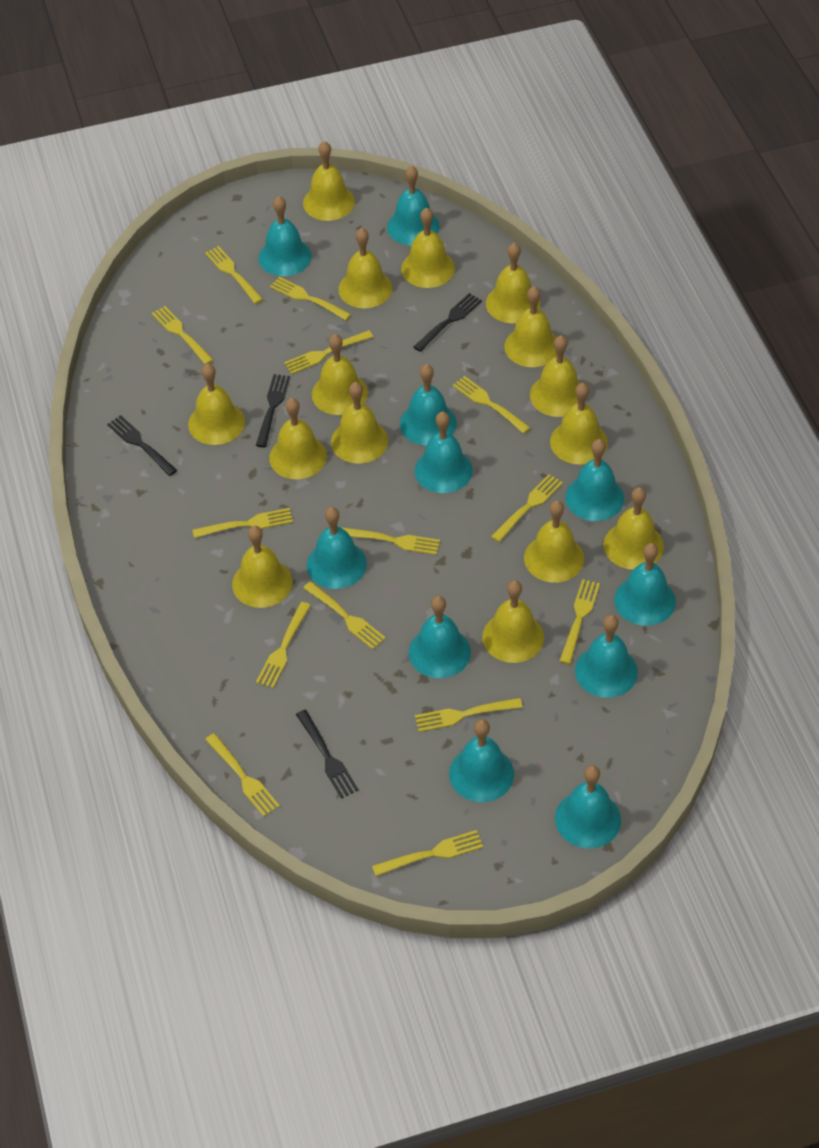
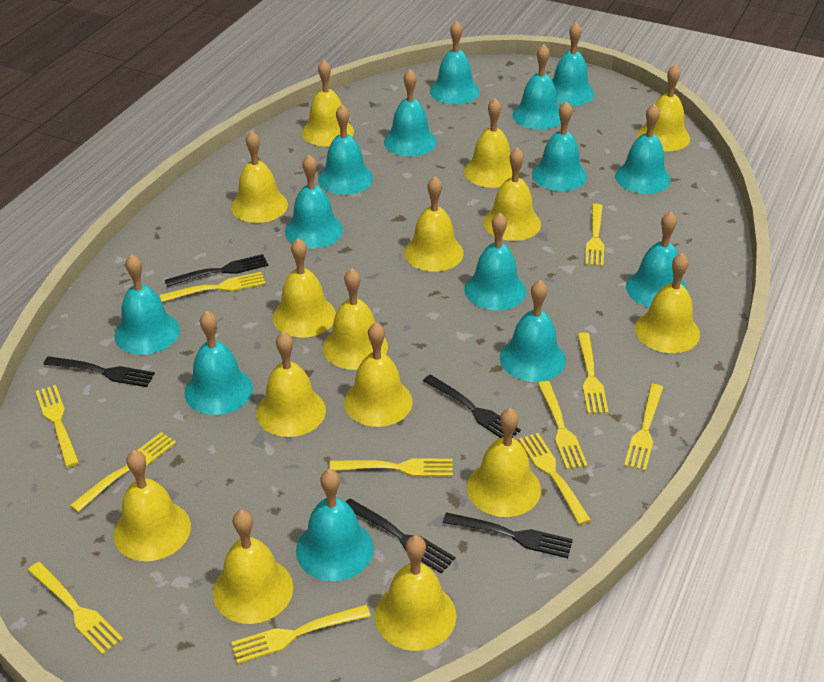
black fork: [107,415,177,476] [256,374,290,447] [296,710,359,798] [414,293,482,352] = 4 -> [43,356,155,387] [165,254,268,287] [346,498,456,574] [423,374,521,438] [443,512,573,558] = 5
turquoise bell: [258,196,312,276] [307,507,367,589] [387,165,440,246] [400,364,457,446] [409,596,471,678] [415,411,473,493] [449,719,514,802] [555,765,621,848] [565,439,624,521] [575,615,638,698] [614,543,676,626] = 11 -> [114,254,180,355] [185,311,253,415] [285,155,343,248] [296,469,374,581] [318,104,373,195] [384,69,437,157] [430,21,480,105] [464,213,526,310] [500,280,566,382] [512,44,561,130] [532,101,587,191] [552,22,594,106] [615,104,671,194] [626,211,688,308] = 14
yellow fork: [152,306,213,365] [192,508,293,538] [205,246,263,304] [205,733,280,817] [256,602,311,688] [270,277,351,320] [284,330,373,374] [303,582,386,649] [341,527,440,555] [372,830,483,876] [415,698,523,732] [453,376,530,434] [491,474,563,542] [560,579,600,664] = 14 -> [28,562,123,655] [36,385,79,468] [70,432,176,512] [160,272,266,302] [231,605,371,664] [330,458,453,476] [519,433,591,525] [538,381,588,470] [577,332,608,414] [585,204,604,266] [624,384,663,471] = 11

